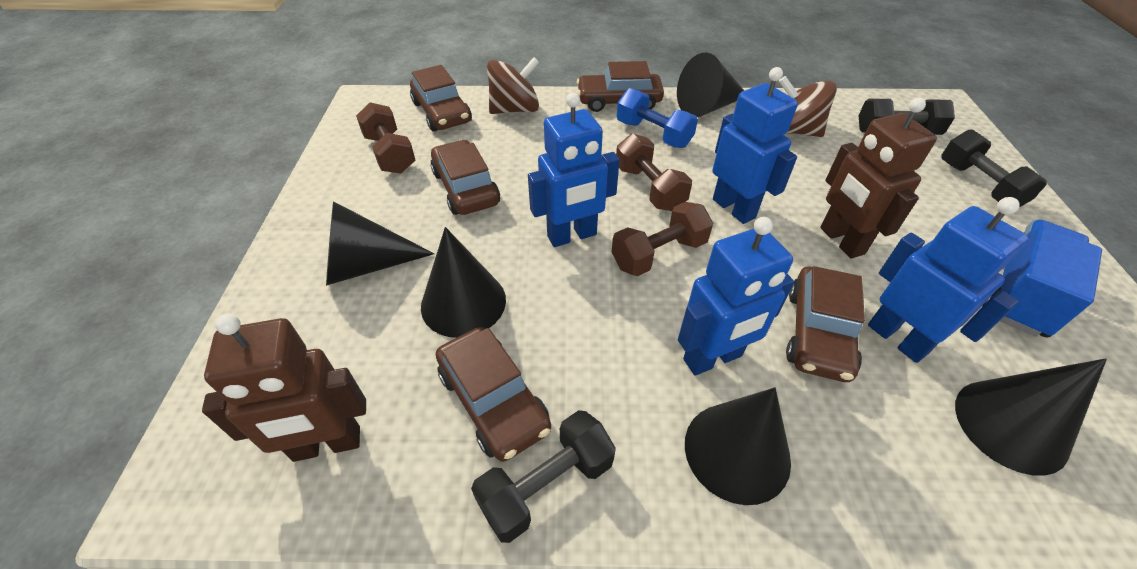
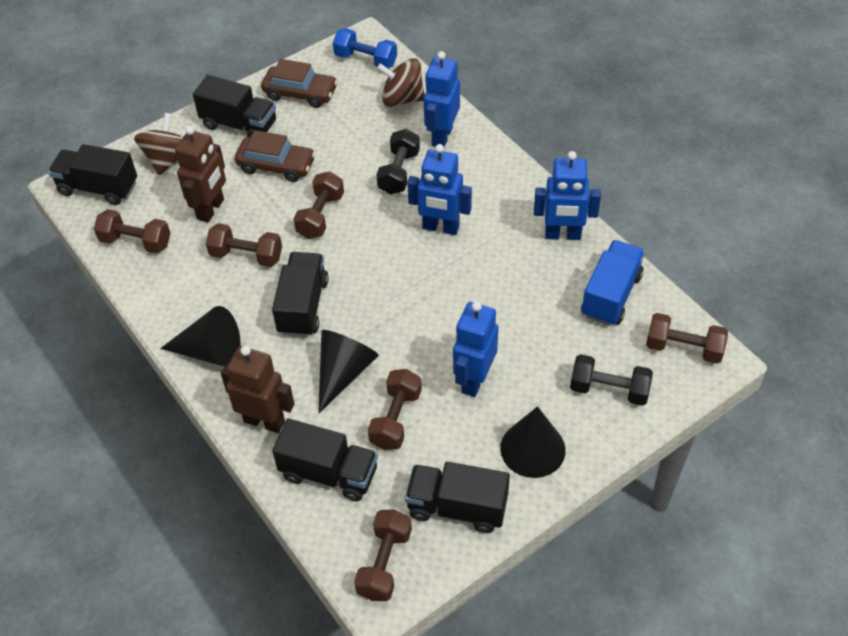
black cone: [326,201,434,286] [421,227,506,338] [677,53,744,117] [685,387,791,505] [955,358,1107,476] = 5 -> [160,306,241,367] [318,330,379,413] [500,406,566,478] = 3
black dumbbell: [471,410,616,543] [859,99,955,135] [942,129,1047,207] = 3 -> [376,129,420,194] [570,354,653,406] = 2
black truck: none = 0 -> [48,144,137,205] [193,75,276,138] [272,252,329,337] [272,419,378,501] [405,462,510,533] = 5
brown car: [410,65,472,131] [431,140,500,215] [436,327,551,462] [577,61,664,112] [786,266,865,382] = 5 -> [235,130,316,182] [261,59,338,108] = 2
brown dumbbell: [356,102,415,174] [612,202,713,276] [616,133,692,211] = 3 -> [94,209,170,253] [206,223,282,267] [293,171,344,239] [354,509,412,601] [368,369,422,450] [646,313,728,364] = 6

